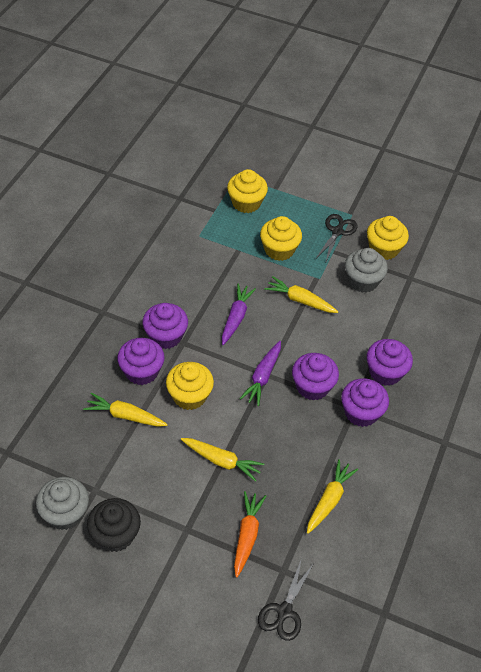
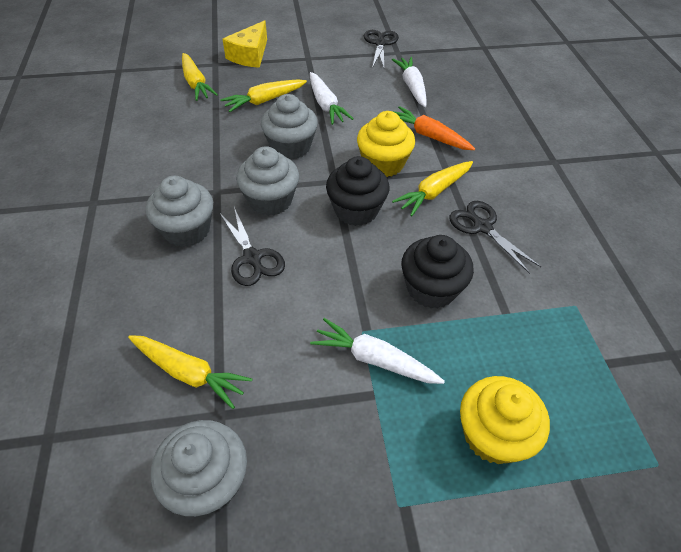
black cupcake: [87,498,141,552] = 1 -> [326,156,389,226] [401,235,474,309] = 2
black scissors: [258,558,314,641] [316,214,358,261] = 2 -> [220,207,285,286] [364,30,399,68] [449,201,541,274] = 3
grey cupcake: [36,477,89,530] [345,248,388,293] = 2 -> [146,176,213,247] [151,420,247,517] [236,146,299,216] [261,94,318,159] = 4
purple carrot: [222,284,256,345] [239,341,281,406] = 2 -> none = 0
purple cupcake: [117,338,165,385] [143,303,188,349] [292,353,339,401] [341,378,389,427] [367,339,413,386] = 5 -> none = 0
white carrot: none = 0 -> [310,72,354,125] [310,318,445,384] [392,57,427,107] = 3
yellow cheese: none = 0 -> [223,20,267,68] = 1
yellow cupcake: [166,362,214,410] [227,169,268,213] [260,216,302,261] [367,216,409,260] = 4 -> [357,111,415,177] [460,376,550,464] = 2

